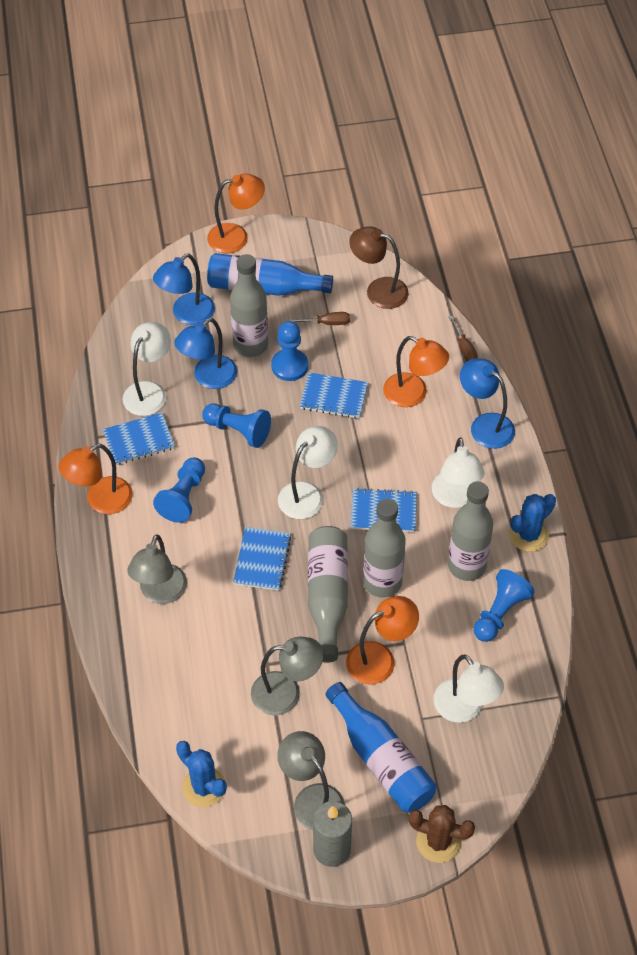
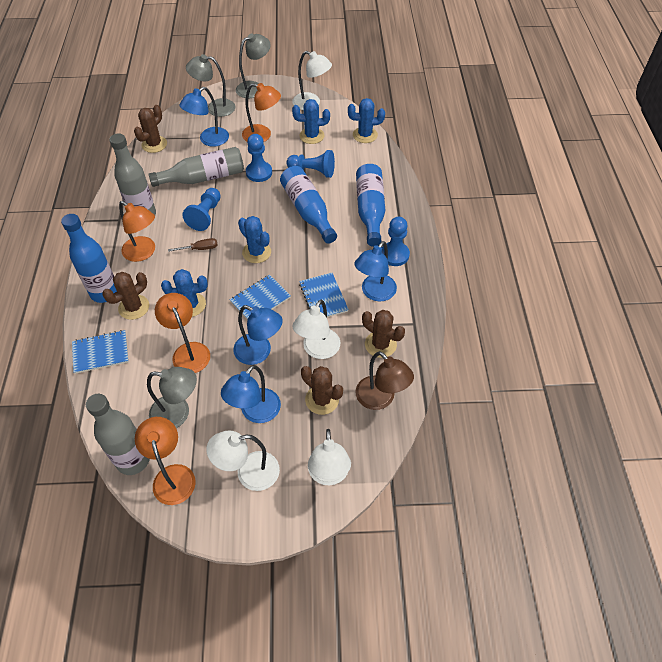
blue bottle: [207,253,333,296] [325,682,437,813] = 2 -> [61,214,117,303] [280,166,337,244] [356,164,385,247] = 3
blue cactus: [176,741,227,808] [509,494,556,552] = 2 -> [161,269,208,317] [238,216,271,263] [292,99,330,144] [348,98,385,143] = 4
blue lamp: [153,253,215,325] [174,318,237,389] [460,358,515,449] = 3 -> [179,87,229,147] [221,365,281,423] [233,305,283,365] [355,241,397,301] = 4
blue notebook: [103,413,175,465] [233,527,291,591] [300,372,368,419] [350,488,417,532] = 4 -> [72,330,129,374] [230,275,291,320] [299,273,349,317] = 3
brown cactus: [409,805,475,863] = 1 -> [102,272,149,320] [134,105,167,153] [301,366,343,415] [362,310,405,358] = 4
brown screwdriver: [289,312,350,325] [449,316,478,362] = 2 -> [168,238,218,252] = 1
grey bottle: [230,254,268,357] [308,526,348,663] [363,498,406,598] [448,481,493,581] = 4 -> [86,394,150,475] [109,133,156,215] [149,147,244,187] = 3
grey candle: [313,801,352,867] = 1 -> none = 0

